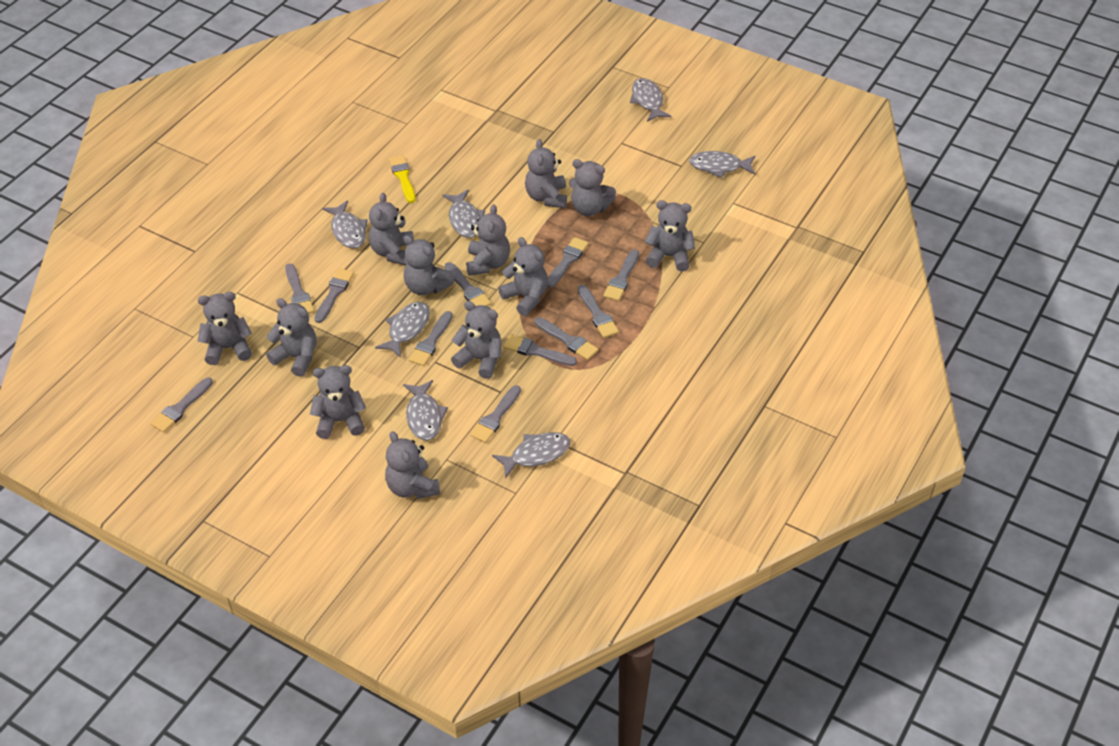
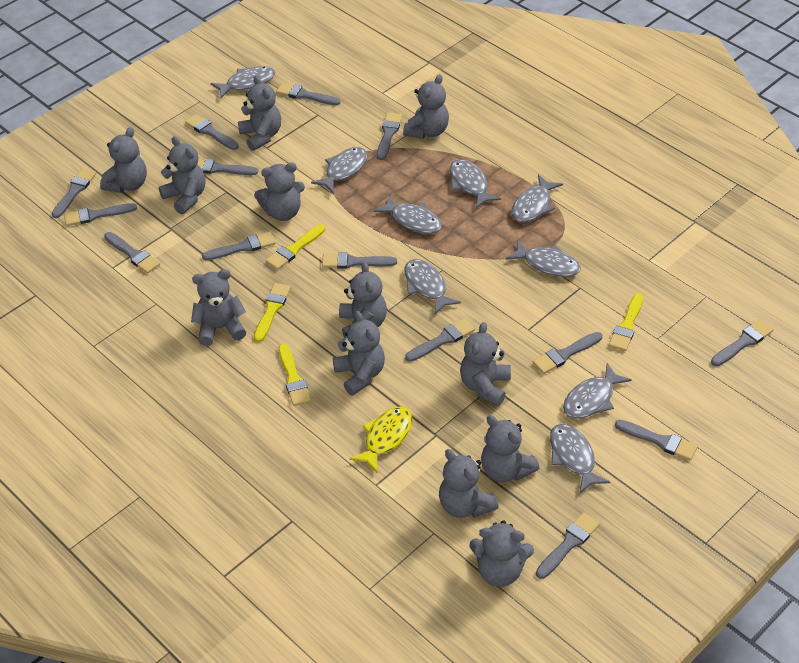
grey brush: [151,377,213,433] [285,264,314,314] [314,268,354,323] [409,311,453,366] [445,262,491,306] [471,385,521,443] [504,334,577,366] [535,317,598,360] [547,237,589,288] [578,285,619,338] [603,249,639,301] = 11 -> [52,168,96,218] [64,203,137,226] [104,232,160,273] [185,114,238,150] [198,159,258,175] [202,231,276,261] [276,82,341,105] [322,252,397,269] [377,112,402,160] [405,318,475,362] [533,332,602,374] [536,512,600,579] [615,420,698,461] [711,319,774,366] = 14
grey fish: [322,200,368,249] [375,302,430,358] [403,380,448,440] [442,190,485,238] [492,432,571,479] [630,78,672,122] [689,151,755,178] = 7 -> [210,66,275,98] [311,147,368,193] [374,195,442,234] [404,259,461,314] [450,159,501,208] [506,240,581,277] [512,174,563,223] [550,424,610,493] [563,363,632,419] = 9
yellow brush: [389,155,415,203] = 1 -> [254,283,291,342] [266,224,325,270] [279,344,311,406] [608,293,643,351] = 4
yellow fish: none = 0 -> [349,407,412,473] = 1

